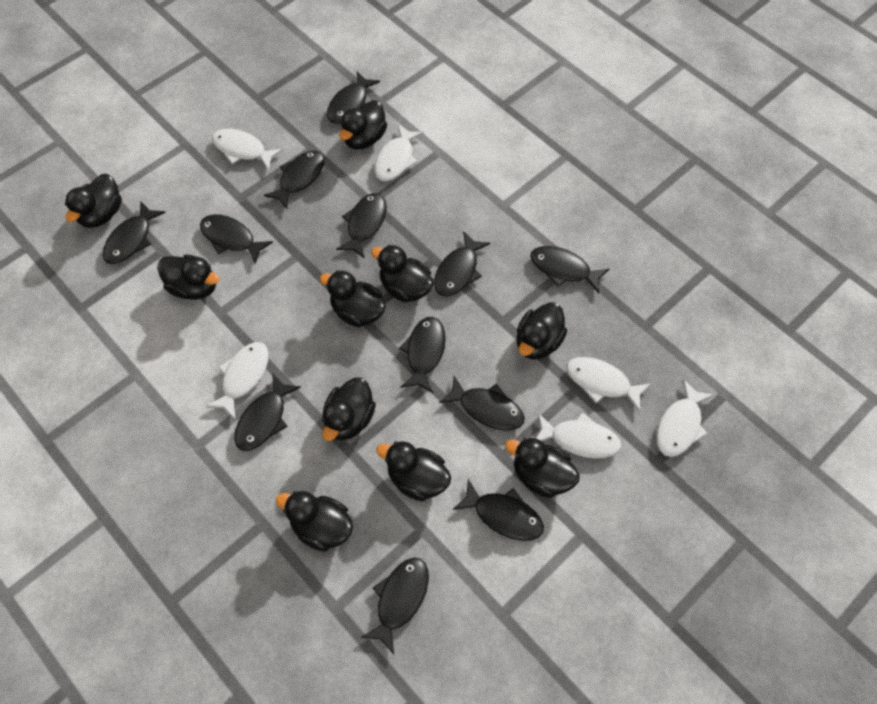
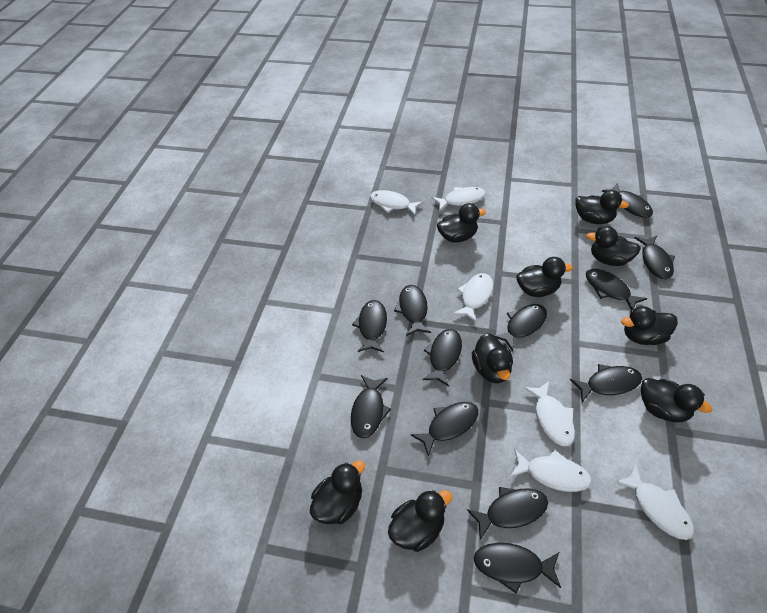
black duck: [65,174,122,228] [157,254,220,300] [276,491,353,552] [320,270,386,327] [322,378,376,441] [339,100,387,149] [371,245,434,303] [377,441,451,501] [505,438,580,498] [516,302,567,360] = 10 -> [310,460,365,524] [388,490,452,552] [437,203,486,243] [472,333,513,383] [516,257,573,297] [575,190,629,224] [586,226,641,266] [621,306,678,345] [641,378,712,422] = 9

